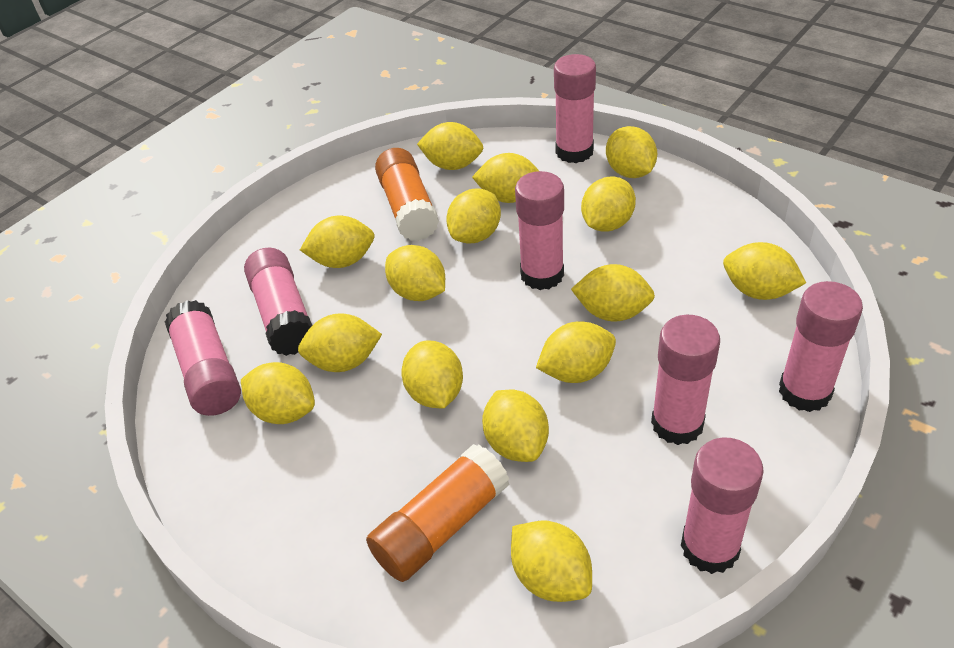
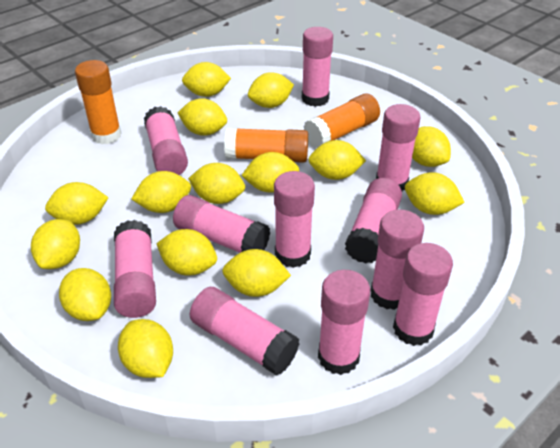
orange glue stick: [366,444,510,582] [375,148,439,241] = 2 -> [75,60,122,144] [224,127,308,163] [303,93,380,148] = 3
pink glue stick: [165,300,241,416] [244,247,312,356] [515,171,564,290] [554,54,596,163] [651,315,720,445] [681,437,764,574] [779,281,863,412] = 7 -> [114,220,156,318] [144,106,188,175] [173,195,270,253] [190,287,299,376] [274,171,315,268] [302,27,333,107] [318,270,370,375] [345,178,402,264] [371,209,424,310] [376,104,420,191] [393,243,453,346] = 11

